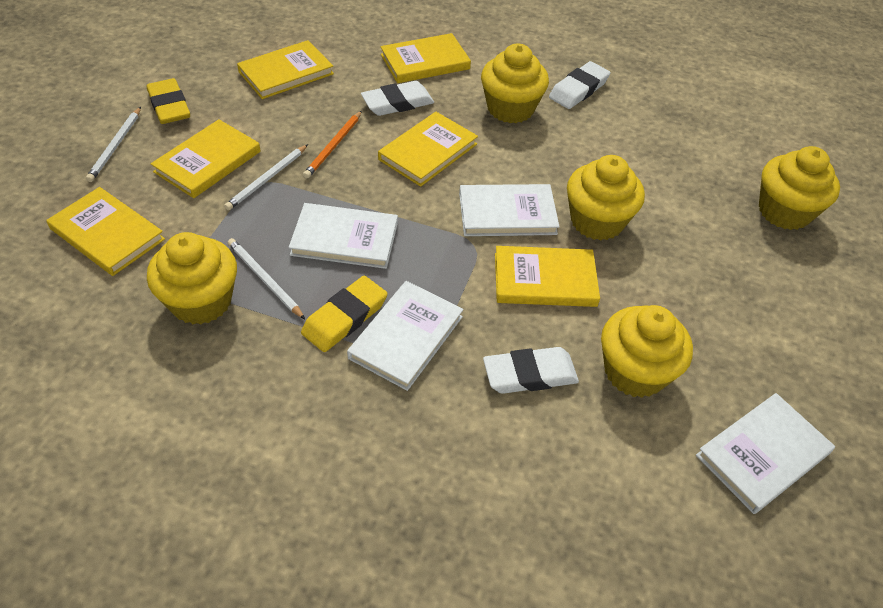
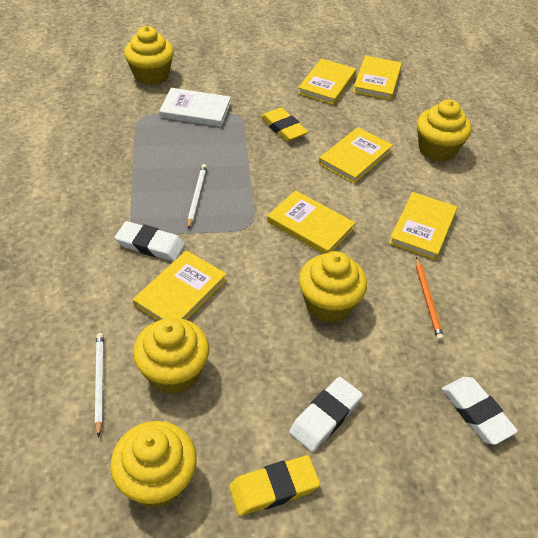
white book: [289,203,398,269] [347,281,464,391] [459,184,560,236] [696,393,835,514] = 4 -> [159,88,231,127] = 1
white pencil: [86,107,141,182] [224,144,308,211] [228,238,305,319] = 3 -> [95,333,104,438] [187,164,207,229] = 2

